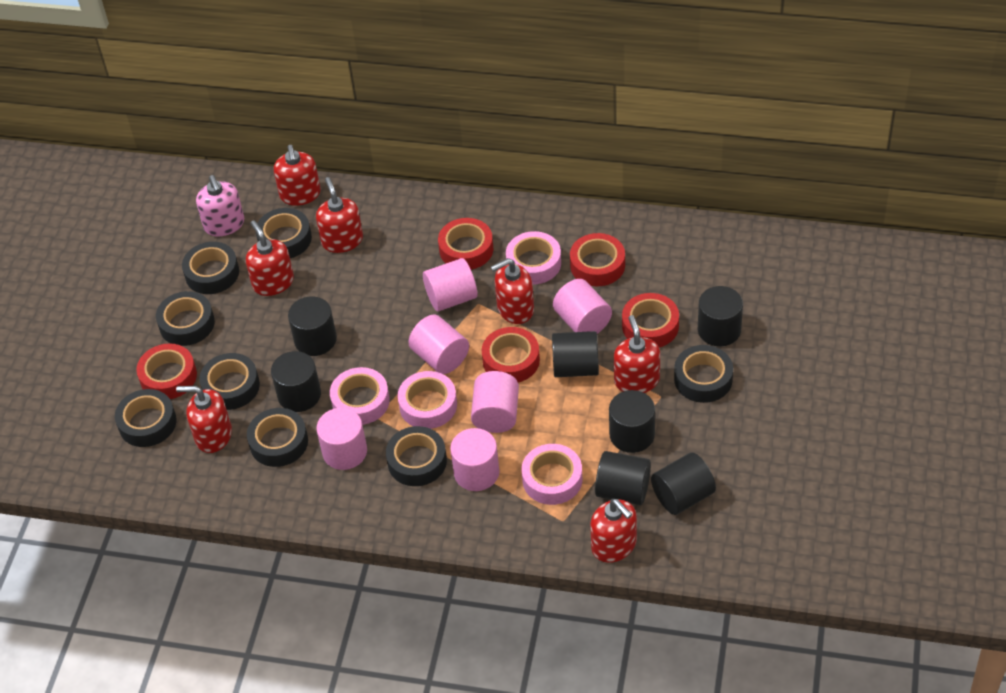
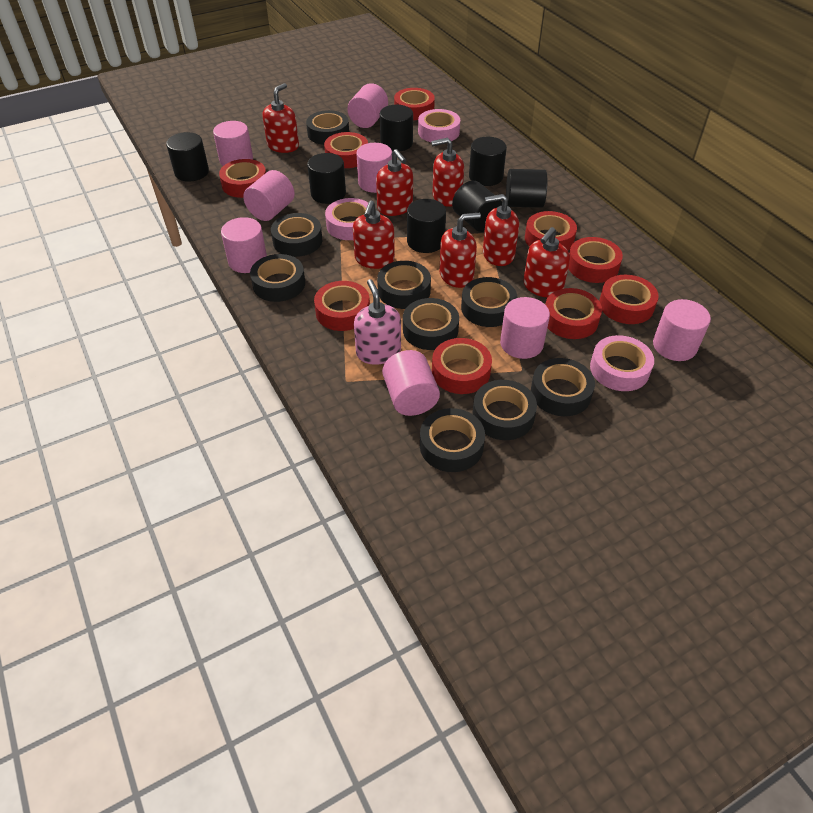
black tape: [115,389,177,447] [156,291,215,346] [182,242,239,294] [199,353,260,410] [247,408,308,467] [256,208,312,258] [386,426,447,486] [674,345,733,403] = 8 -> [250,254,305,302] [271,213,322,257] [306,110,349,145] [377,261,431,309] [403,298,459,350] [420,408,485,472] [461,277,517,327] [472,380,537,440] [531,358,595,416] = 9
pink cylinder: [316,408,367,470] [408,315,469,374] [423,258,477,312] [450,428,500,491] [471,371,519,433] [553,279,612,334] = 6 -> [213,121,253,166] [221,217,267,273] [243,170,295,221] [347,83,388,128] [356,143,392,193] [382,350,440,416] [500,297,550,359] [653,299,711,361] = 8
pink tape: [330,367,390,425] [397,371,457,429] [506,231,561,284] [522,444,582,505] = 4 -> [325,198,368,240] [418,109,460,142] [590,335,654,391] = 3
red tape: [136,343,197,399] [438,218,493,270] [482,327,540,382] [570,233,625,286] [622,293,679,347] = 5 -> [219,159,266,198] [314,281,370,331] [324,132,368,168] [394,88,435,120] [432,338,492,394] [525,211,577,251] [545,288,602,339] [568,237,623,283] [599,275,659,324] = 9

